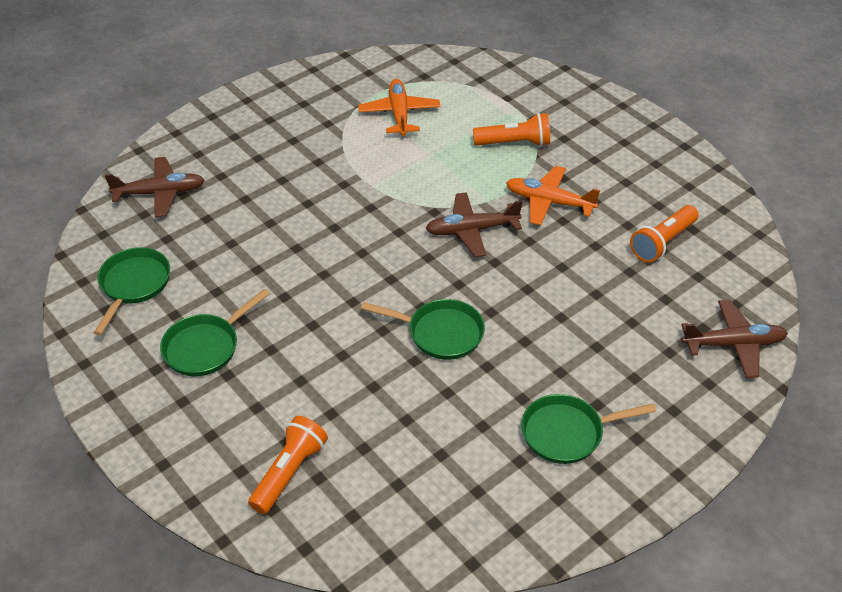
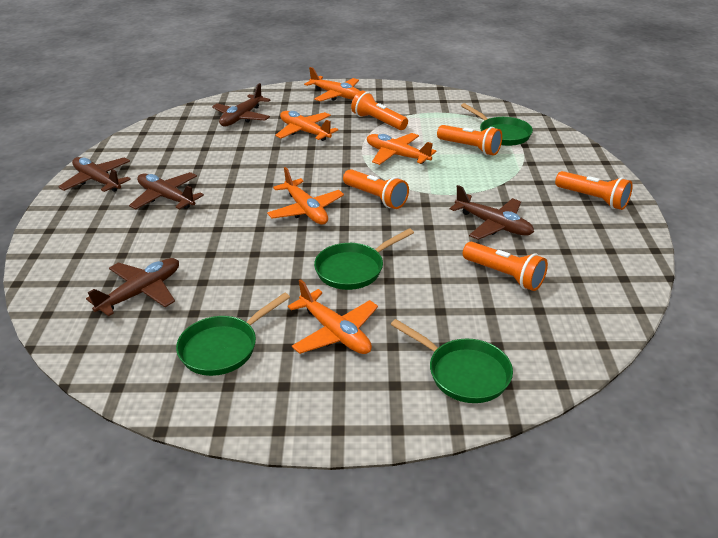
brown plane: [105,157,205,217] [425,192,523,257] [681,300,788,378] = 3 -> [58,157,131,192] [86,258,179,316] [129,172,204,210] [212,83,271,126] [450,185,534,240] = 5
orange flashlight: [248,416,328,514] [473,113,550,147] [630,205,699,263] = 3 -> [343,169,409,209] [351,91,408,130] [437,125,502,156] [463,242,548,291] [555,171,633,210] = 5
orange plane: [358,79,440,136] [506,166,600,225] = 2 -> [267,167,344,225] [275,111,338,141] [288,279,378,354] [304,67,360,101] [367,133,436,165] = 5

